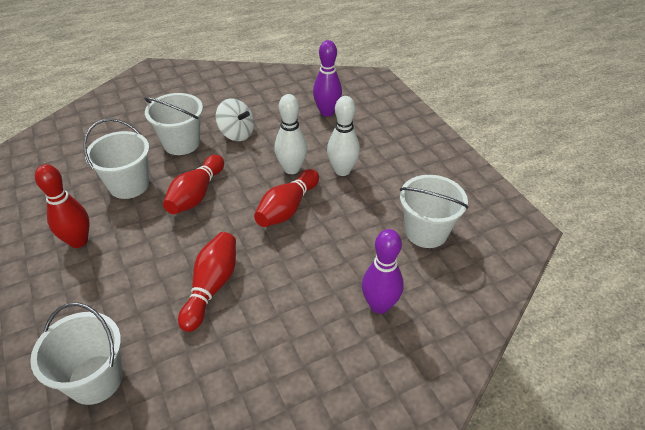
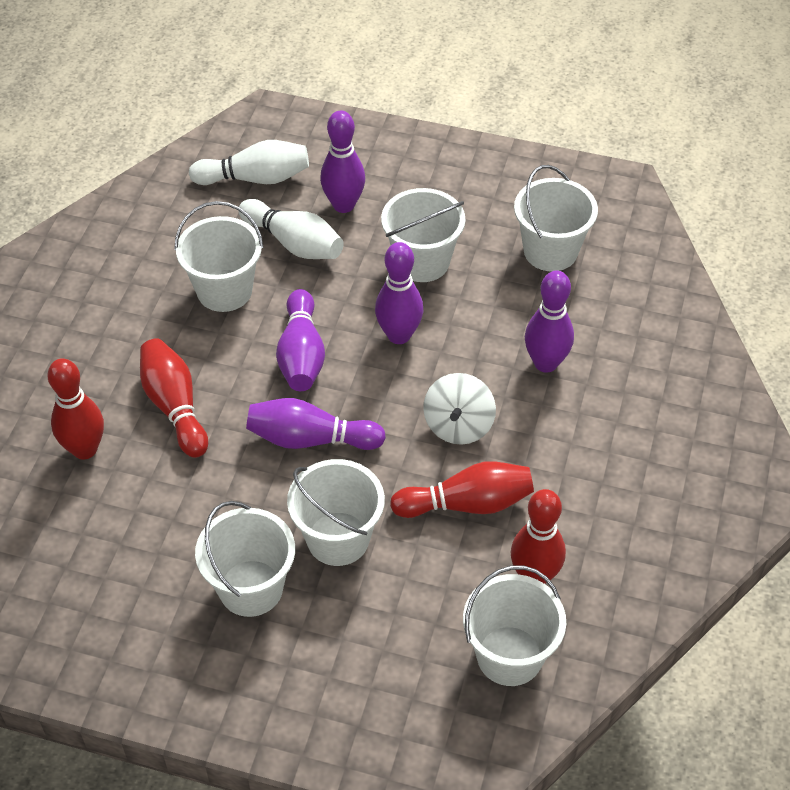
purple bowling pin: [313,40,342,117] [362,229,404,314] = 2 -> [246,398,386,450] [276,289,325,391] [320,111,365,213] [375,242,423,344] [525,271,574,373] = 5
white bucket: [30,303,123,405] [83,118,149,199] [144,93,203,155] [399,175,468,248] = 4 -> [174,201,263,312] [195,501,295,617] [287,459,385,566] [381,188,466,282] [463,565,566,686] [514,165,598,272] = 6

